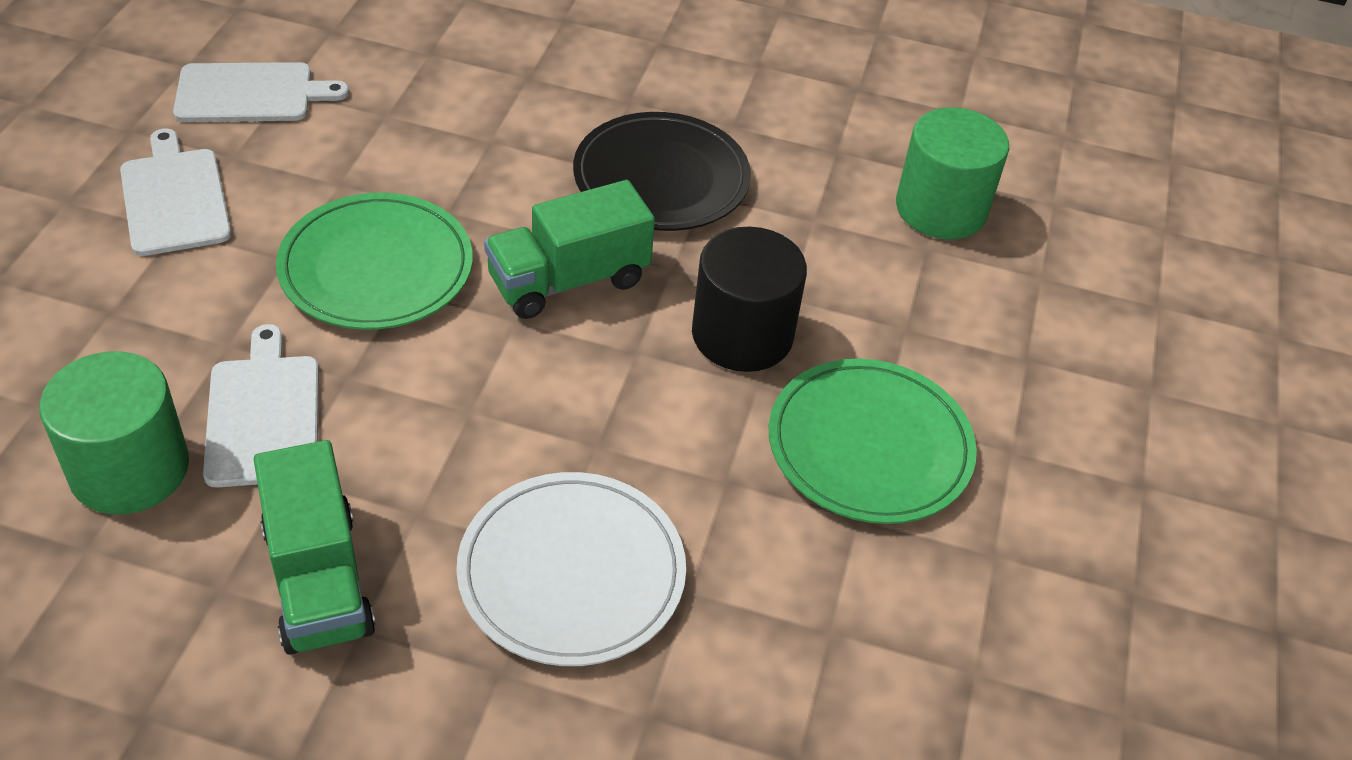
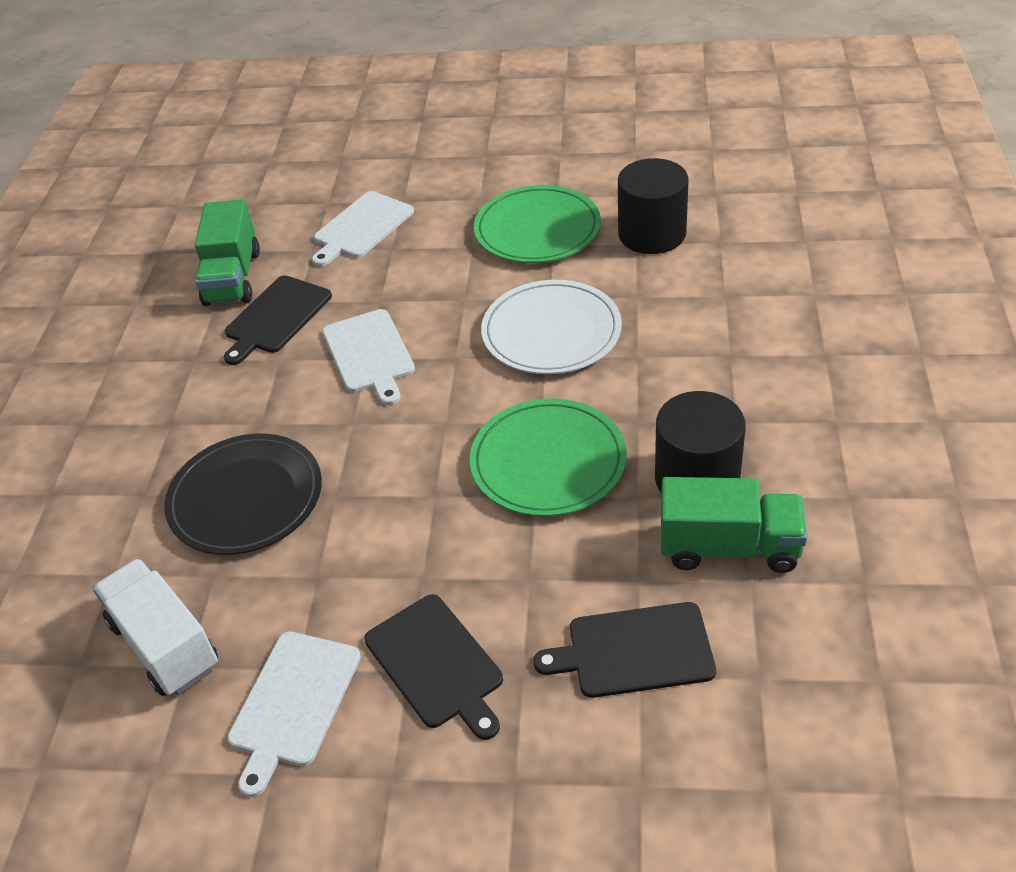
black cutting board: none = 0 -> [224,276,332,365] [364,594,503,740] [533,602,716,698] = 3
black cylinder: [692,226,807,372] = 1 -> [618,158,689,254] [655,391,746,494] = 2
green cylinder: [39,351,189,514] [896,107,1009,239] = 2 -> none = 0
white truck: none = 0 -> [93,558,218,696] = 1

